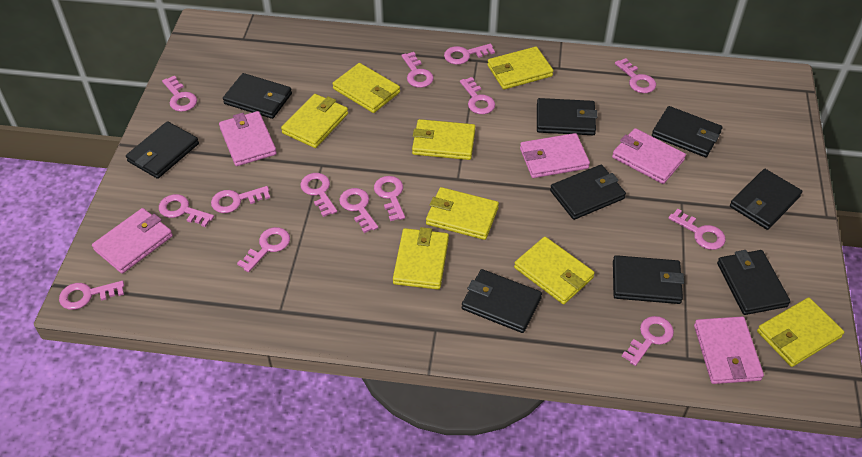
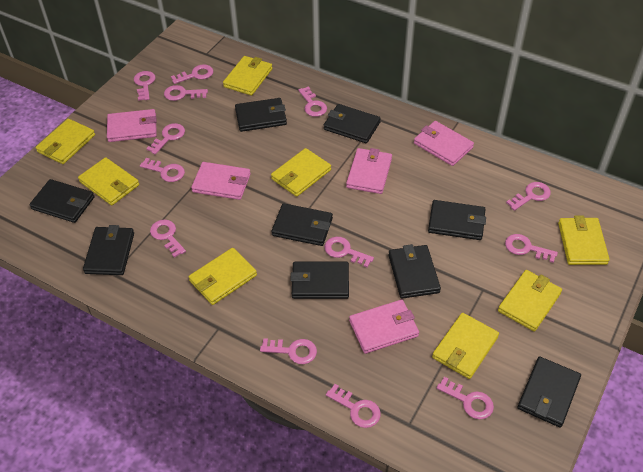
pink key: [59,281,124,310] [159,194,214,227] [162,76,197,112] [211,186,270,213] [237,227,290,272] [300,173,337,217] [339,188,378,233] [374,176,405,221] [401,52,434,88] [444,44,495,65] [460,77,495,114] [615,58,656,93] [622,316,674,366] [669,209,726,250] = 14 -> [134,71,155,101] [140,158,185,182] [146,123,185,154] [150,219,186,258] [164,85,208,101] [171,64,213,84] [260,338,317,364] [298,86,327,117] [324,237,374,268] [326,384,381,428] [437,377,494,419] [505,234,558,263] [506,182,551,211] = 13

